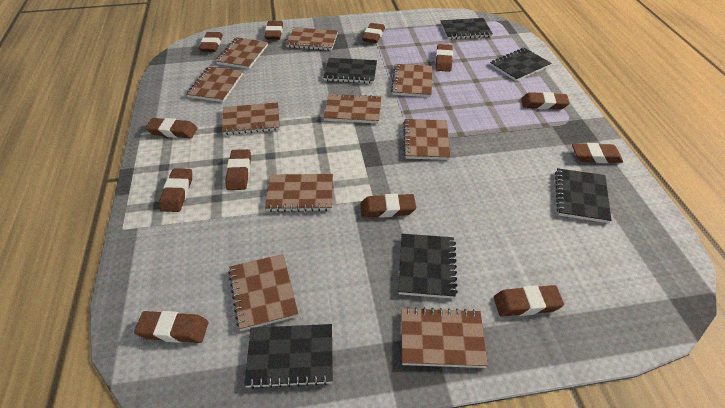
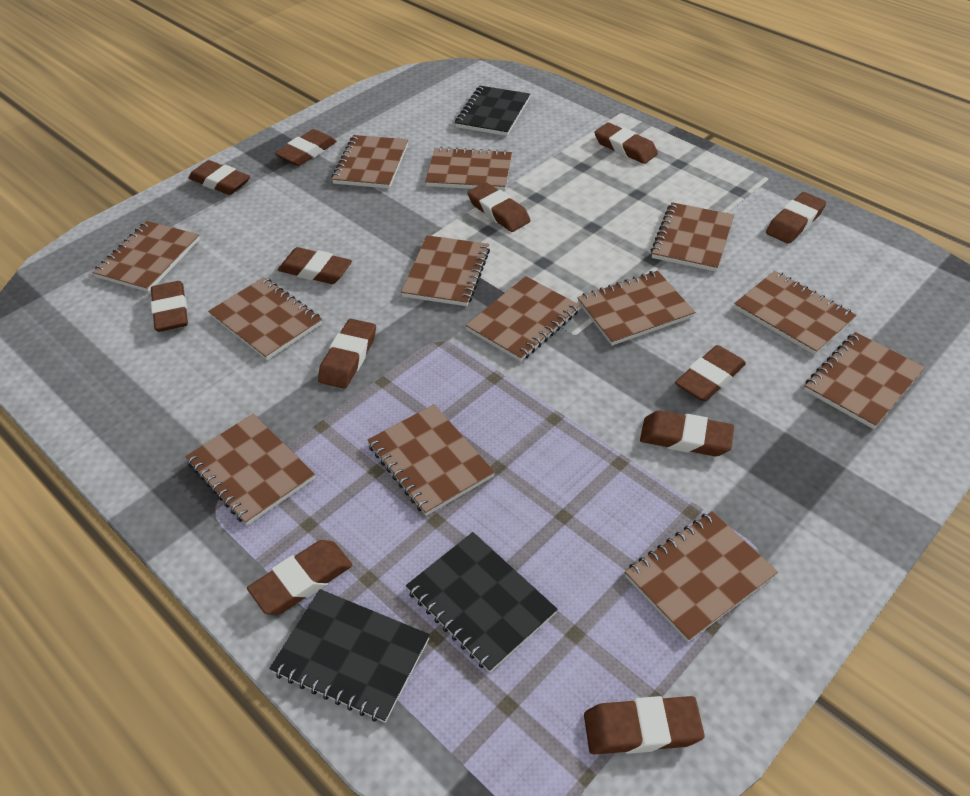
black notebook: [244,324,333,389] [323,58,377,84] [398,234,458,299] [441,18,493,40] [490,48,552,82] [555,168,612,223] = 6 -> [269,589,430,723] [406,532,558,673] [455,86,530,136] = 3
brown notebook: [186,66,243,102] [216,37,268,69] [222,102,280,135] [228,254,299,331] [265,174,333,212] [286,27,338,51] [323,93,381,123] [391,64,433,97] [401,307,488,368] [403,119,450,160] = 10 -> [92,221,200,292] [185,414,315,526] [208,277,322,360] [332,135,408,189] [367,404,495,516] [401,235,490,306] [425,147,512,191] [466,276,580,362] [577,271,695,346] [625,511,778,642] [651,202,734,272] [734,271,857,355] [804,332,925,429] = 13

